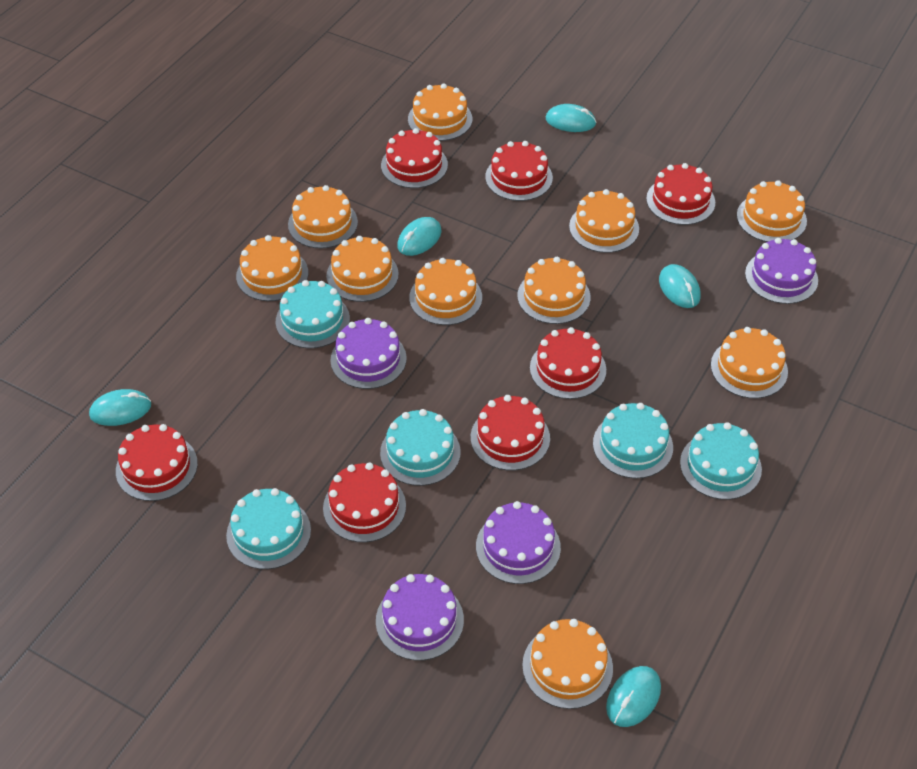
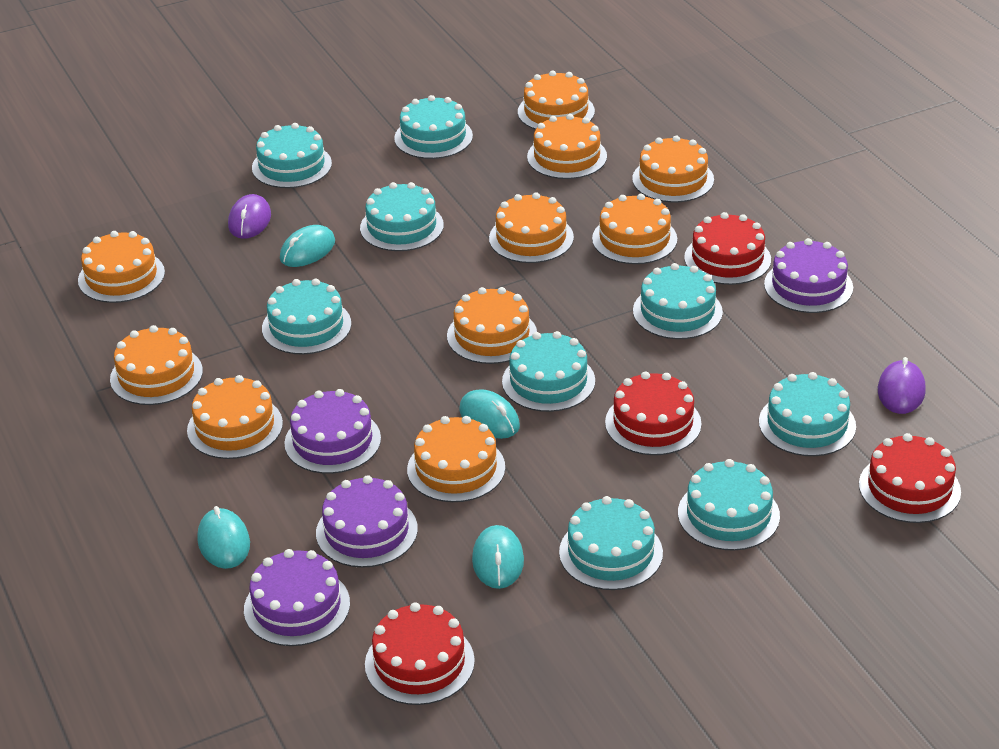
purple mouse: none = 0 -> [228,194,271,239] [878,357,926,414] = 2
red cake: [116,424,198,501] [323,462,406,542] [381,128,448,188] [471,395,550,470] [485,141,553,201] [530,327,606,399] [646,163,715,225] = 7 -> [365,602,475,705] [605,371,702,455] [684,212,771,285] [859,433,961,523] = 4
turquoise cake: [226,488,311,569] [276,280,350,348] [380,409,461,486] [593,403,673,479] [680,422,762,500] = 5 -> [252,123,332,188] [262,278,351,354] [360,182,444,251] [394,95,473,159] [502,331,595,412] [559,496,663,590] [633,263,723,339] [678,459,780,550] [759,372,856,456] = 9
turquoise mouse: [89,389,151,426] [397,217,441,256] [546,104,596,132] [606,666,661,727] [659,264,701,308] = 5 -> [197,506,250,569] [280,225,335,267] [460,389,520,439] [472,525,524,589] = 4

